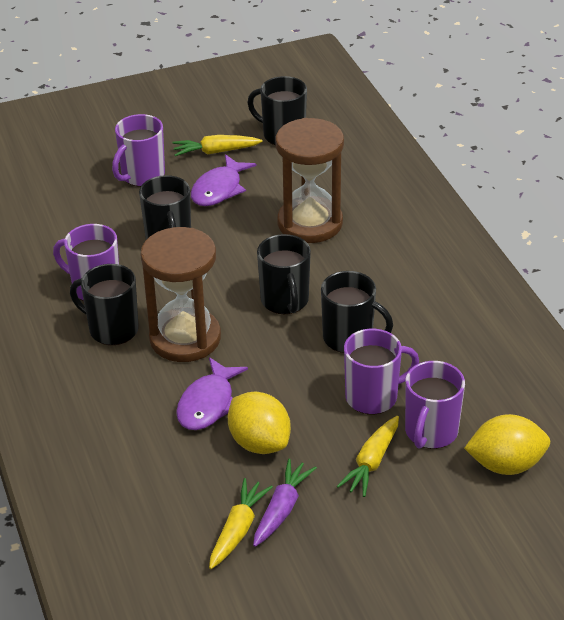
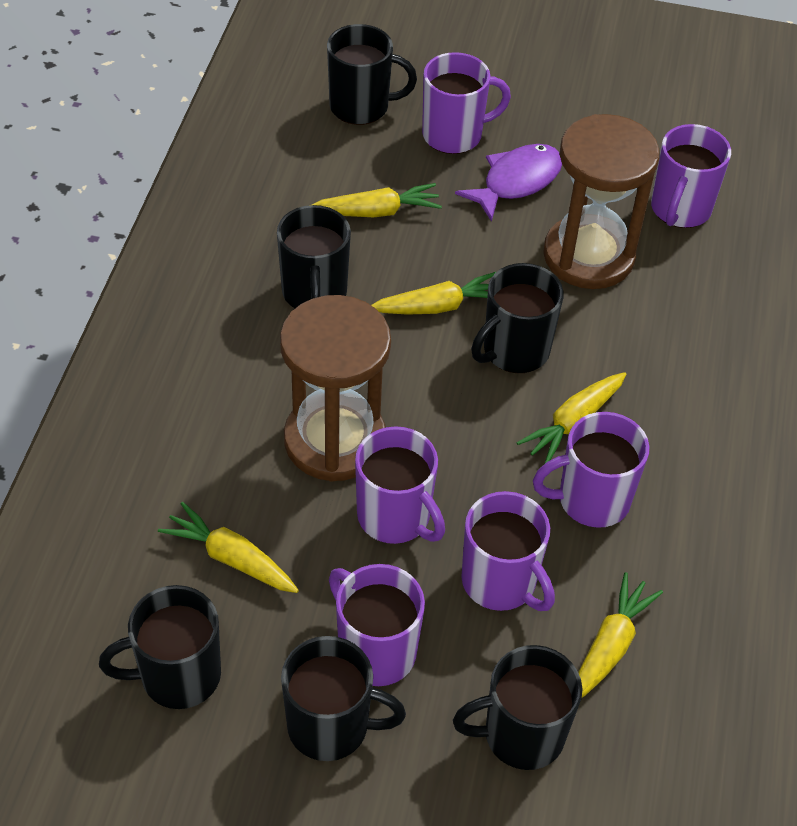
black mug: [70,264,139,345] [139,175,191,240] [247,76,307,145] [257,234,311,314] [321,271,393,353] = 5 -> [99,585,221,709] [277,205,351,308] [281,636,406,761] [327,24,417,125] [453,645,583,770] [471,263,564,373] = 6
purple carrot: [253,459,317,547] = 1 -> none = 0
purple fish: [176,357,248,430] [191,154,257,206] = 2 -> [455,144,562,222] = 1
purple mug: [53,224,119,301] [112,114,165,187] [344,329,419,415] [405,361,465,449] = 4 -> [329,564,425,686] [355,426,445,544] [422,52,511,154] [461,491,555,611] [533,412,649,528] [651,124,731,228] = 6
yellow carrot: [172,135,263,156] [209,478,273,569] [337,416,399,497] = 3 -> [158,502,299,593] [312,183,442,217] [371,272,496,315] [517,372,626,463] [578,572,663,697] = 5
yellow lemon: [228,391,291,454] [464,414,550,475] = 2 -> none = 0

